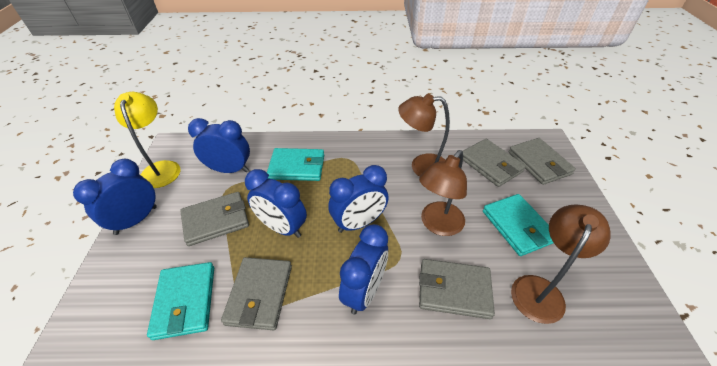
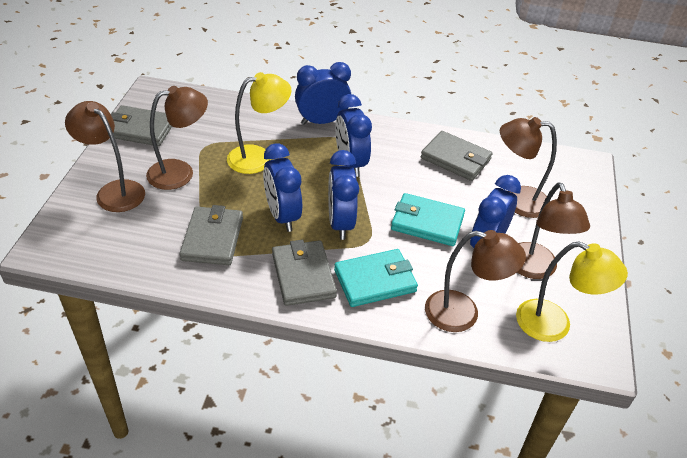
brown lamp: [398,94,450,177] [419,150,467,236] [511,204,611,324] = 3 -> [65,101,145,212] [146,86,208,190] [425,230,526,332] [500,117,557,218] [517,182,590,279] = 5
grey wallet: [180,192,249,246] [221,257,292,330] [419,259,495,319] [463,139,526,187] [509,138,576,185] = 5 -> [111,105,172,146] [179,205,243,265] [272,240,337,306] [421,131,493,181] = 4
turquoise wallet: [147,262,214,340] [267,148,324,181] [483,194,553,256] = 3 -> [334,249,418,307] [391,193,465,246] = 2
yellow lamp: [114,92,181,188] = 1 -> [227,72,291,174] [516,242,628,342] = 2

